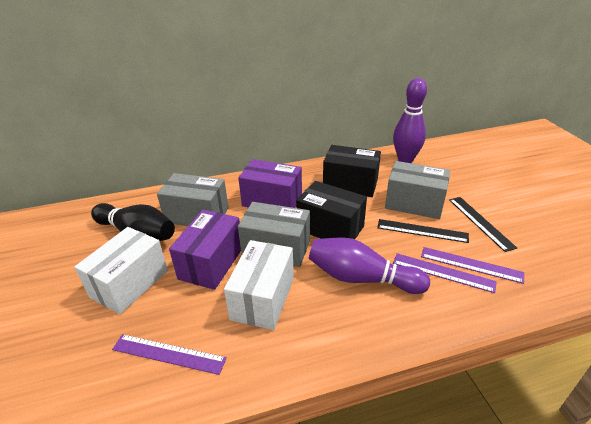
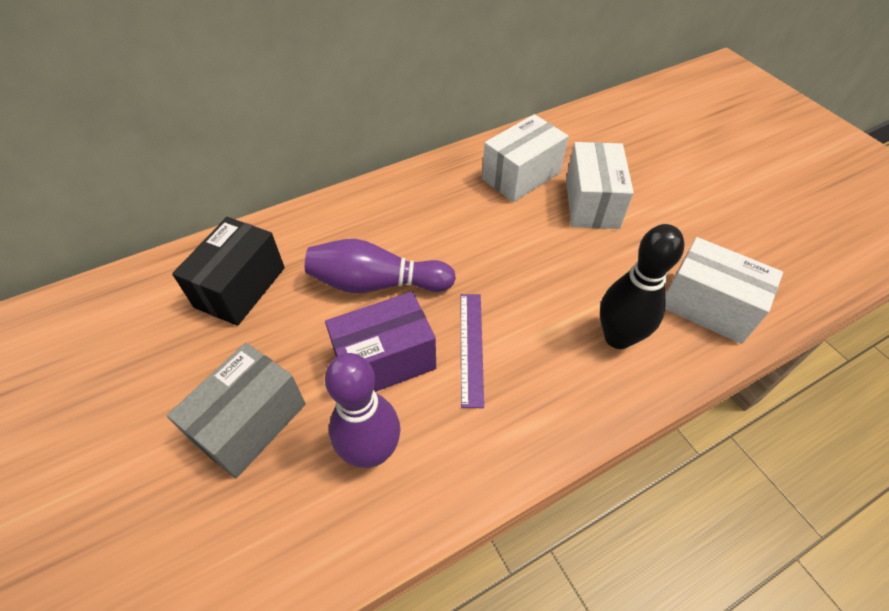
black box: [296,181,367,239] [323,145,381,197] = 2 -> [172,217,285,326] = 1
black ruler: [377,219,469,243] [449,197,517,252] = 2 -> none = 0
grey box: [157,173,229,226] [238,202,310,267] [385,161,450,219] = 3 -> [167,343,306,478] = 1
purple box: [169,210,241,290] [238,159,302,208] = 2 -> [325,292,436,392] = 1
purple ruler: [112,334,227,375] [393,253,497,293] [421,247,524,284] = 3 -> [461,294,484,408] = 1
white box: [74,227,168,314] [224,240,294,330] = 2 -> [482,114,569,202] [566,142,634,229] [665,237,783,344] = 3

